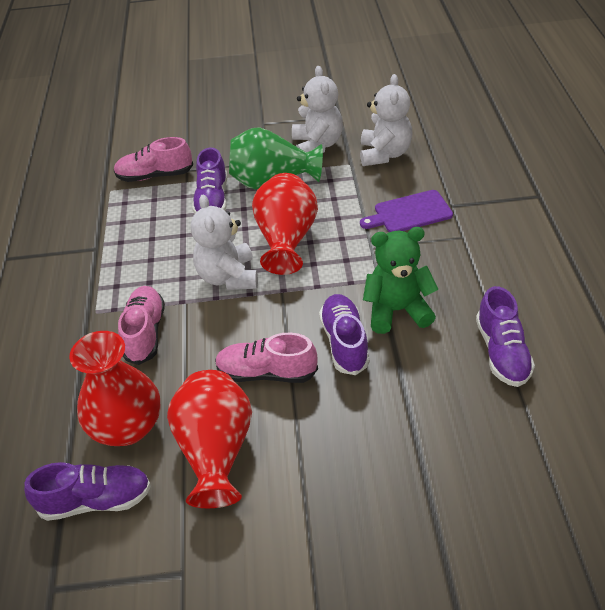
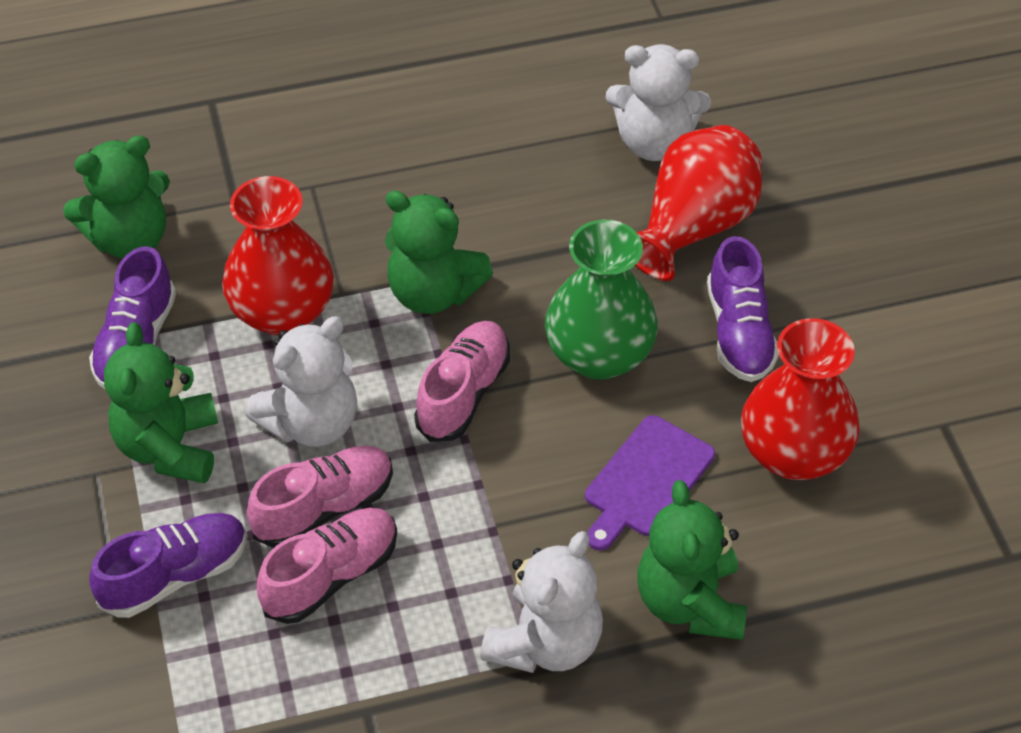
green teddy bear: [363,227,438,334] = 1 -> [63,135,170,258] [104,322,218,483] [385,190,493,314] [638,480,747,640] = 4
purple shoe: [24,462,151,521] [192,148,227,214] [319,294,370,375] [476,286,535,387] = 4 -> [89,246,176,390] [89,513,247,618] [707,236,779,382] = 3

